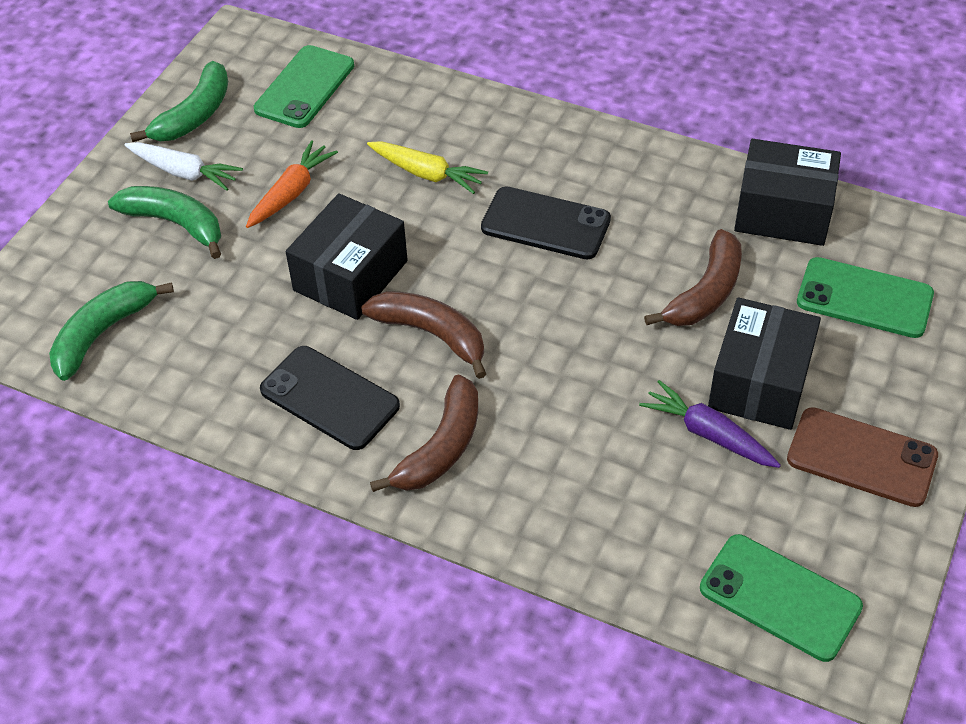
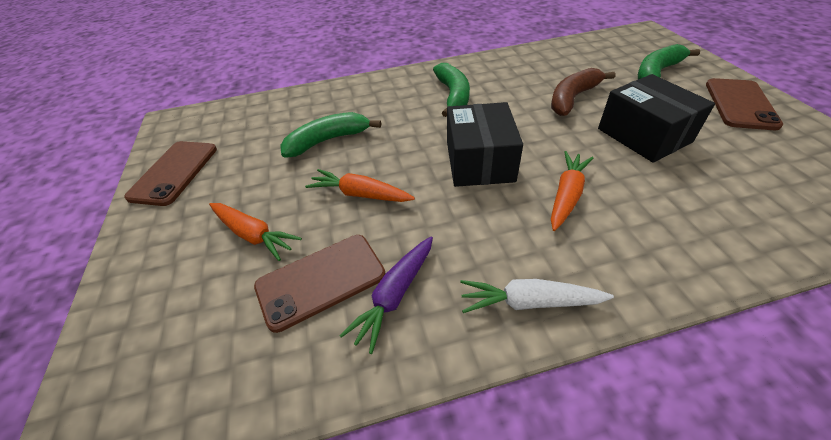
black box: [286,193,408,320] [708,297,821,430] [734,139,841,246] = 3 -> [447,102,523,187] [598,74,715,163] = 2
black phone: [260,346,400,450] [481,187,611,259] = 2 -> none = 0
brown banana: [361,291,486,379] [370,375,478,492] [644,229,742,326] = 3 -> [551,68,616,116] = 1
brown phone: [787,407,938,507] = 1 -> [124,141,217,206] [254,235,386,333] [706,78,783,130] = 3
green phone: [254,45,354,128] [700,534,863,662] [797,257,934,338] = 3 -> none = 0
orange carrot: [246,140,338,228] = 1 -> [209,203,302,261] [305,169,415,202] [551,151,593,231] = 3
yellow carrot: [367,141,488,194] = 1 -> none = 0

